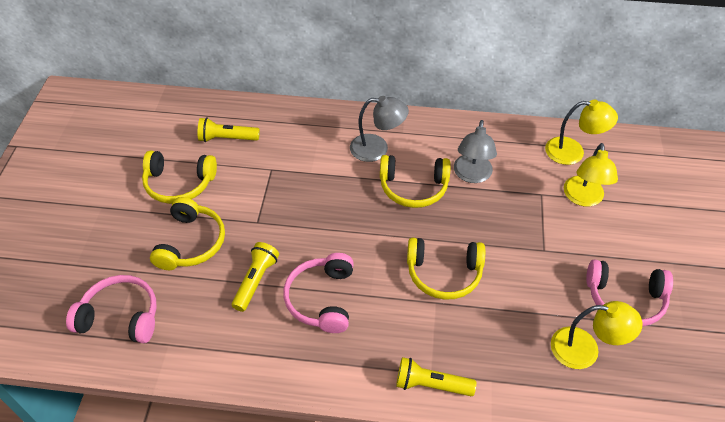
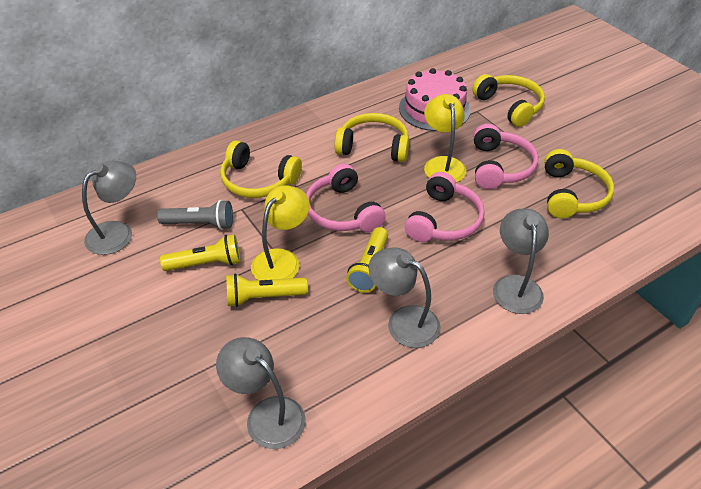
grey flashlight: none = 0 -> [157,200,233,230] = 1
grey lamp: [350,96,409,162] [454,120,497,183] = 2 -> [82,160,136,255] [216,337,306,449] [369,247,441,348] [493,208,549,314] = 4
pink cake: none = 0 -> [399,68,470,131] = 1
yellow lamp: [545,99,618,165] [551,301,643,369] [564,143,618,207] = 3 -> [251,185,310,280] [424,94,466,183] = 2

